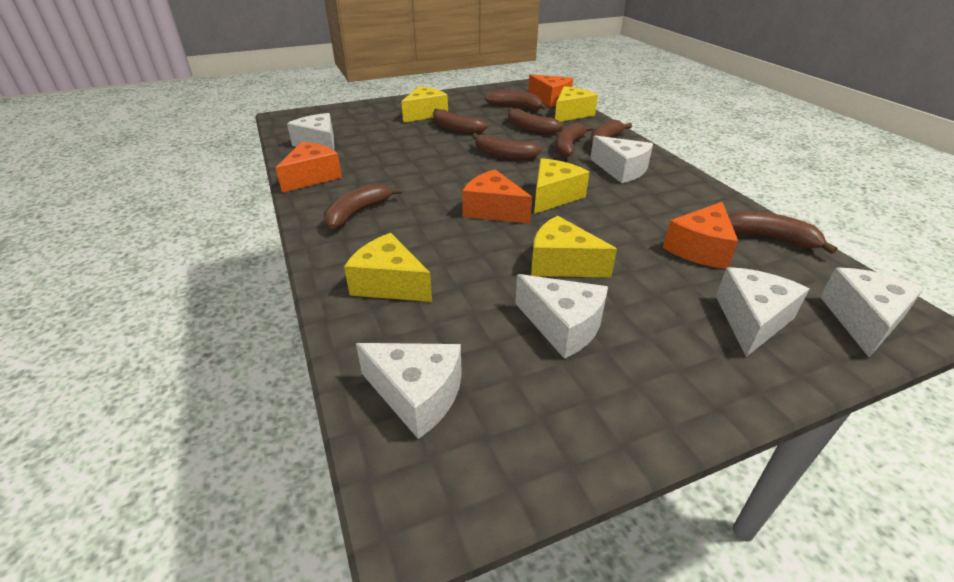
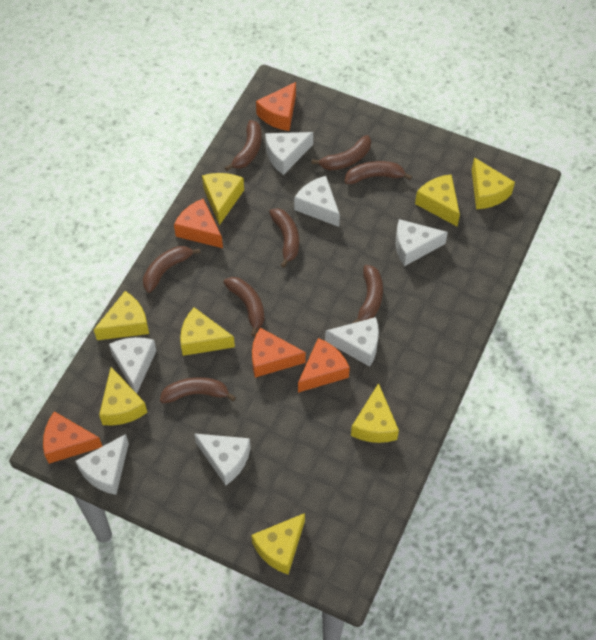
orange cheese: [276,142,342,193] [462,169,532,224] [528,74,573,107] [663,202,738,269] = 4 -> [43,411,102,464] [174,199,223,248] [252,328,306,378] [256,82,296,131] [298,338,350,393] = 5
white cheese: [287,113,334,150] [356,343,462,439] [515,274,608,359] [590,135,653,183] [716,267,809,357] [820,268,924,357] = 6 -> [75,434,129,495] [109,337,157,394] [194,433,251,485] [265,132,313,175] [294,176,340,227] [325,317,379,367] [396,219,448,266] = 7
yellow cheese: [344,233,432,302] [401,86,448,123] [531,216,617,277] [534,158,589,214] [555,86,598,122] = 5 -> [94,291,149,340] [99,367,147,425] [180,307,235,356] [202,173,244,225] [251,513,305,574] [351,383,399,443] [415,174,460,226] [472,157,515,209] = 8

